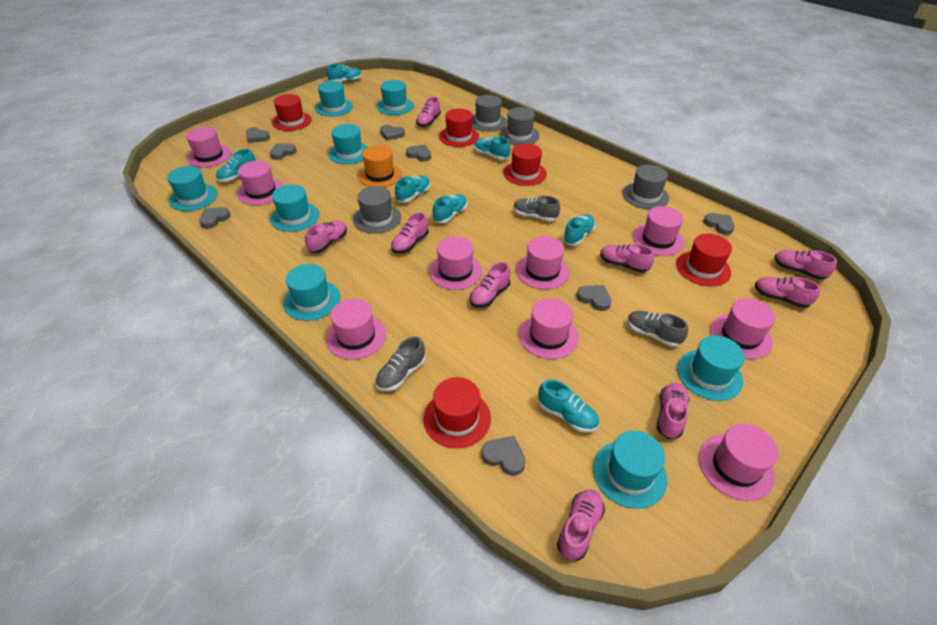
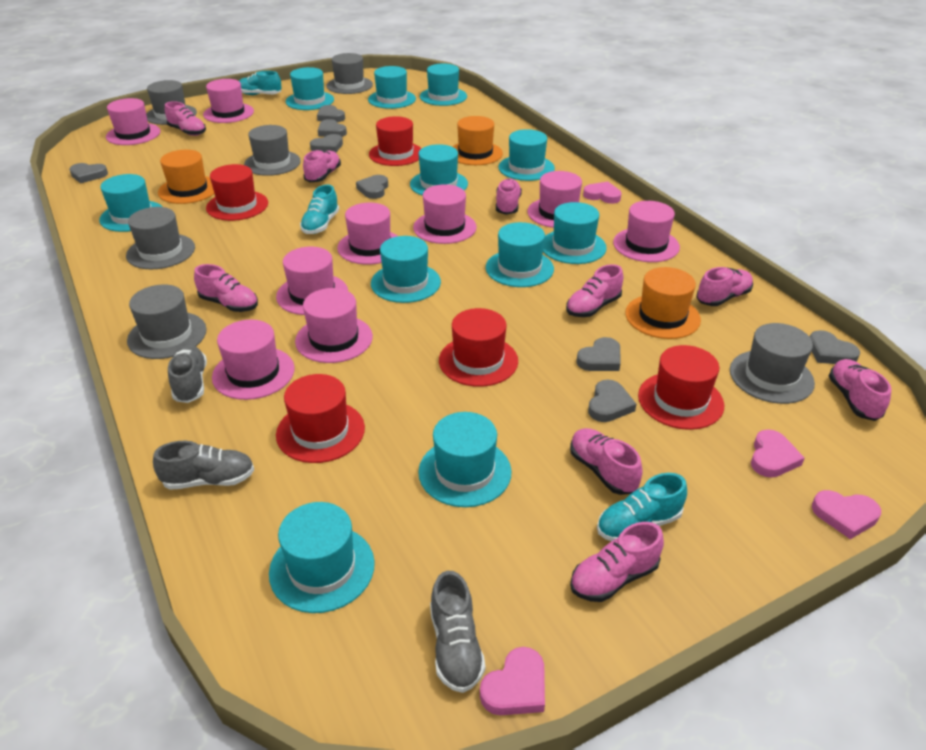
grey hat: [353,186,401,234] [472,95,507,132] [500,107,540,145] [623,165,669,209] = 4 -> [126,207,195,269] [127,284,207,359] [146,80,197,125] [244,125,301,176] [326,53,373,94] [730,323,815,404] = 6
orange hat: [358,145,402,187] = 1 -> [158,150,214,204] [452,116,503,165] [625,267,701,339] = 3
pink heart: none = 0 -> [480,647,545,715] [583,182,622,204] [751,430,805,478] [812,490,881,539] = 4
turquoise hat: [167,166,218,211] [270,184,319,232] [283,264,340,321] [315,81,353,116] [328,124,368,164] [377,80,414,115] [593,431,667,509] [677,335,745,401] = 8 -> [99,174,162,232] [269,502,375,613] [286,67,334,110] [368,66,416,109] [371,236,441,303] [410,144,468,196] [418,412,512,507] [420,63,467,106] [486,222,554,287] [498,129,555,181] [543,202,607,264] = 11
turquoise shoe: [216,149,256,182] [327,64,362,82] [395,176,430,203] [433,194,467,223] [474,137,510,160] [538,379,599,432] [563,214,595,246] = 7 -> [239,71,282,95] [300,185,339,234] [597,473,687,541] = 3

